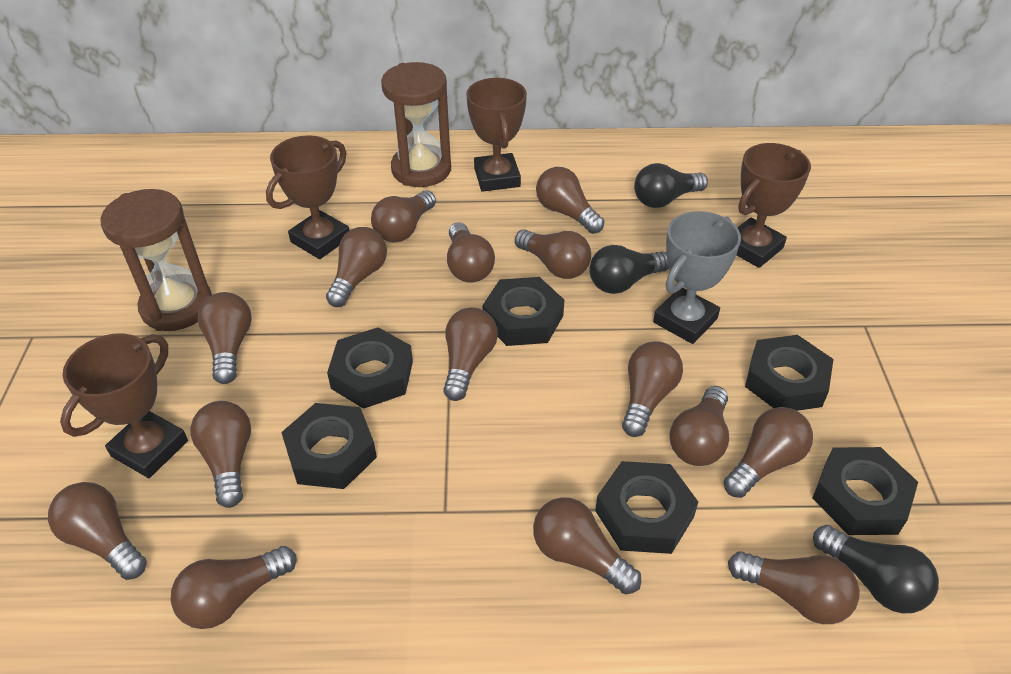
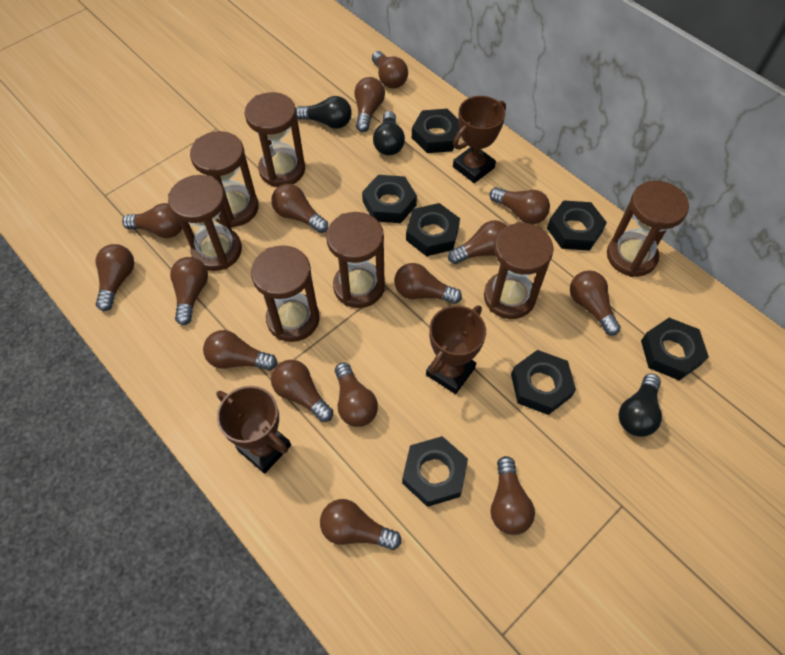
black nut: [281,403,377,489] [327,327,413,409] [482,277,564,346] [595,461,698,554] [745,335,834,411] [813,447,918,535] = 6 -> [362,175,417,223] [402,436,468,507] [406,203,460,256] [412,109,460,153] [511,350,576,415] [547,200,607,251] [641,318,709,381] = 7
brown hourglass: [100,189,212,331] [381,62,451,187] = 2 -> [168,175,242,271] [190,131,259,227] [245,92,305,187] [251,245,320,342] [326,212,385,308] [484,222,554,319] [607,181,689,277] = 7
brown trophy: [60,333,188,478] [266,135,350,259] [466,78,527,192] [737,143,811,268] = 4 -> [216,386,291,474] [426,305,486,394] [453,96,506,183] = 3
grey trophy: [653,211,741,344] = 1 -> none = 0

